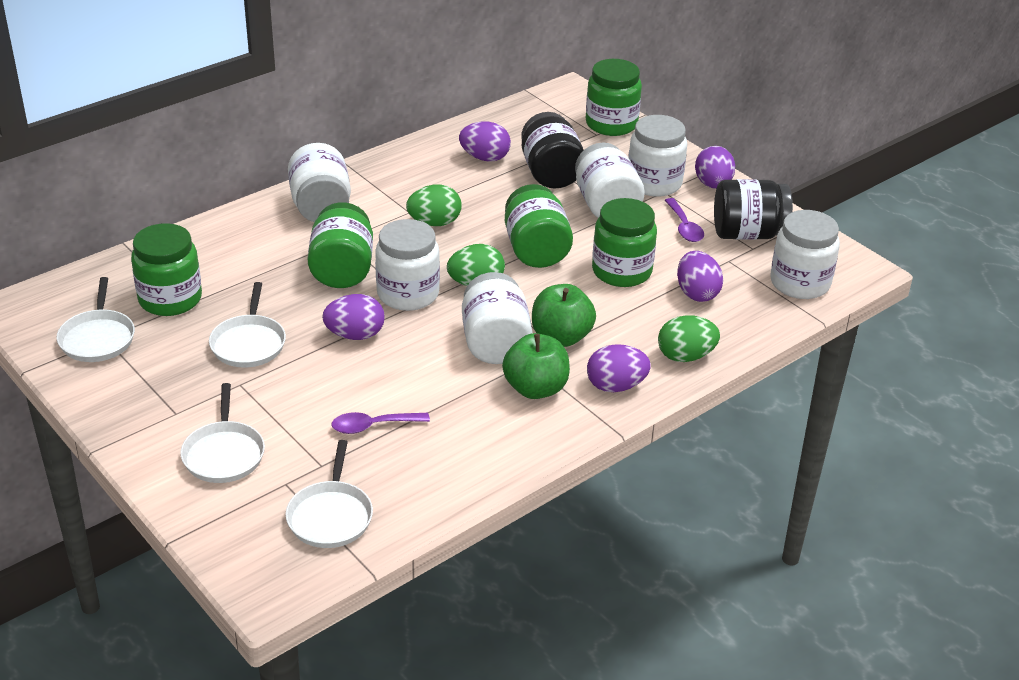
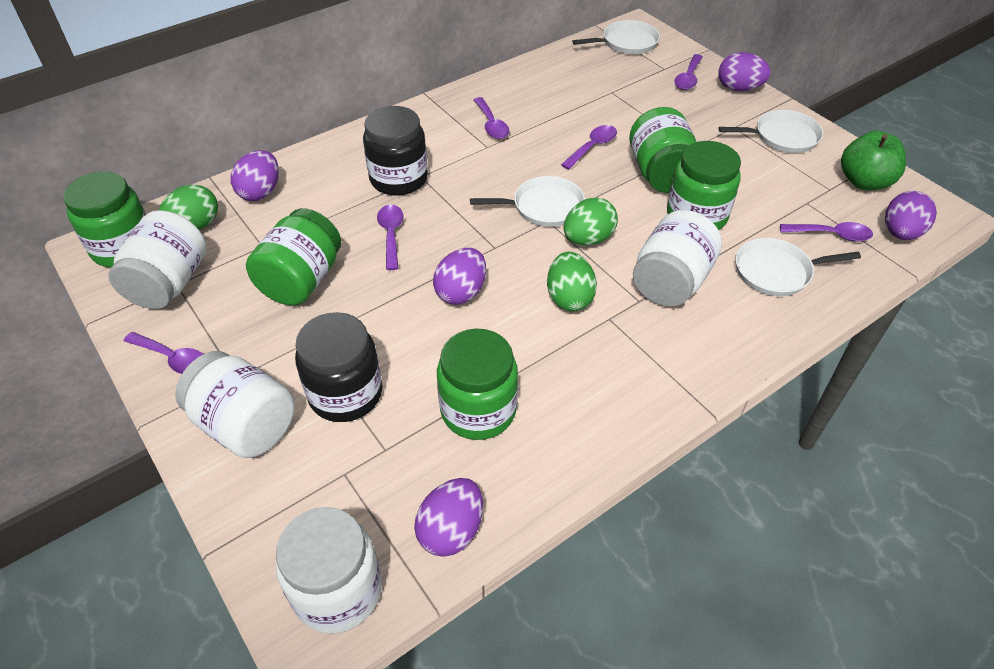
green apple: [502,333,570,399] [532,284,596,347] = 2 -> [841,131,906,190] = 1
purple spoon: [331,412,430,434] [665,198,704,242] = 2 -> [124,332,203,374] [377,205,404,270] [474,97,509,139] [561,125,617,169] [675,54,703,90] [780,222,873,241] = 6
white jar: [288,143,351,222] [375,219,440,311] [462,272,533,364] [575,143,645,218] [628,115,687,197] [770,210,840,299] = 6 -> [108,210,207,309] [175,351,295,458] [276,507,382,634] [633,210,722,306] = 4

